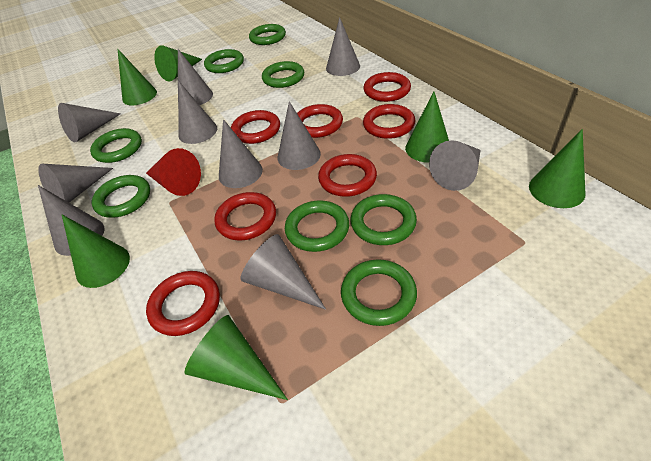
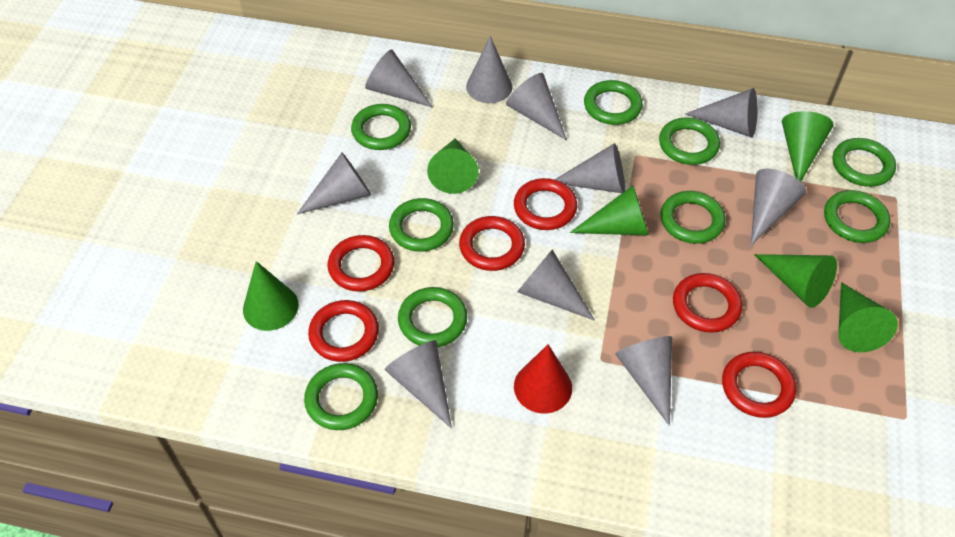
green ring: [90,128,142,163] [92,175,150,218] [204,49,244,73] [249,24,286,45] [262,61,304,88] [285,200,349,252] [341,259,417,326] [350,194,417,245] = 8 -> [304,363,378,430] [351,104,411,150] [389,198,454,252] [398,287,467,347] [584,80,643,125] [659,118,720,165] [661,191,726,244] [824,190,891,243] [832,138,896,187] = 9
red ring: [146,271,220,336] [214,192,276,240] [231,110,280,144] [297,104,343,138] [318,154,377,197] [363,104,415,139] [364,72,411,102] = 7 -> [308,300,379,362] [328,235,394,292] [459,216,525,271] [514,178,577,230] [673,273,742,333] [722,352,796,418] = 6

